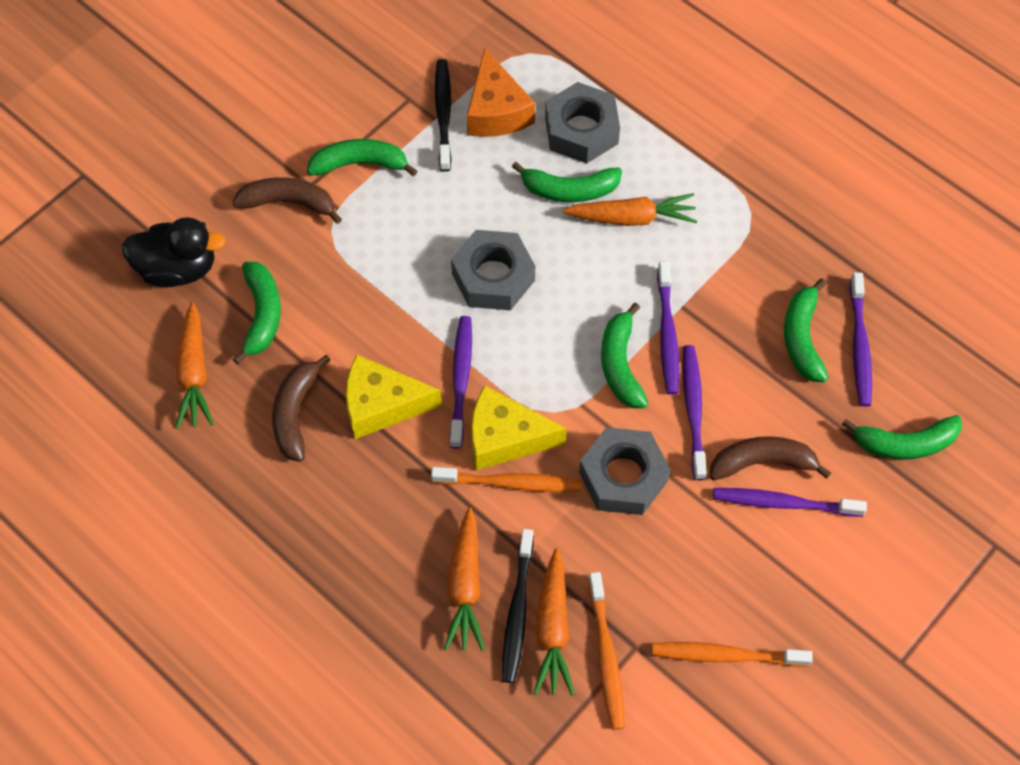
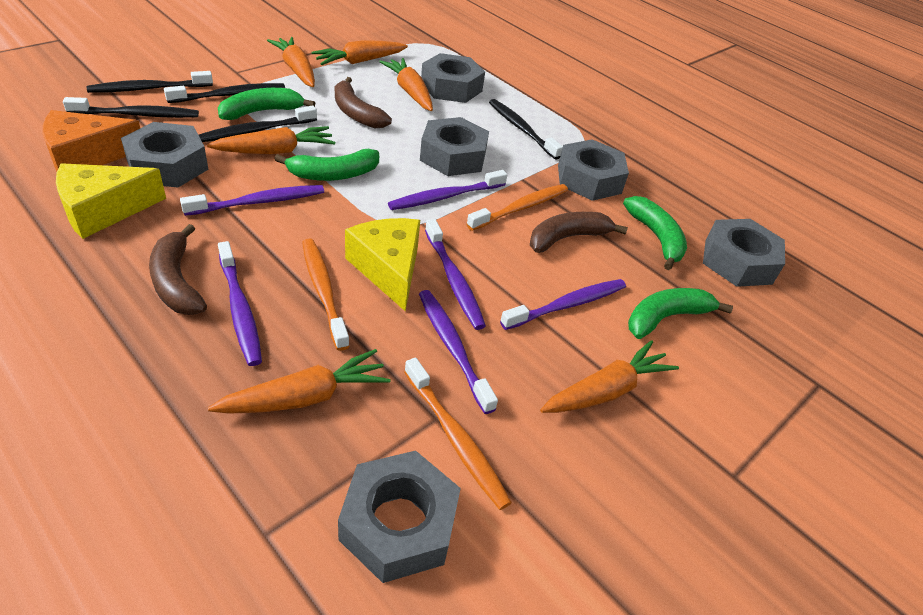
black duck: [121,217,226,287] = 1 -> none = 0
black toothbrush: [435,59,451,172] [502,529,534,683] = 2 -> [63,97,199,118] [87,71,213,93] [164,83,285,103] [199,106,317,142] [489,99,563,160] = 5
green banana: [233,262,281,365] [307,139,417,176] [512,162,622,202] [601,303,648,408] [784,279,828,382] [842,415,962,460] = 6 -> [218,88,315,120] [274,149,379,181] [623,196,687,270] [628,288,733,339] = 4
grey nut: [451,230,535,310] [545,82,620,163] [579,427,670,515] = 3 -> [121,122,209,187] [338,451,461,583] [420,117,489,176] [421,53,485,103] [558,139,629,201] [703,219,785,287] = 6
orange carrot: [176,302,213,429] [444,507,485,651] [534,549,575,696] [563,193,697,226] = 4 -> [207,126,335,154] [208,349,390,414] [267,37,315,87] [311,40,408,65] [379,58,433,111] [540,340,679,413] = 6
purple toothbrush: [450,316,472,449] [657,261,679,395] [682,345,707,480] [713,488,867,517] [850,272,872,407] = 5 -> [180,185,324,216] [218,241,262,366] [388,170,507,210] [419,290,498,414] [425,219,486,330] [500,279,626,330] = 6

